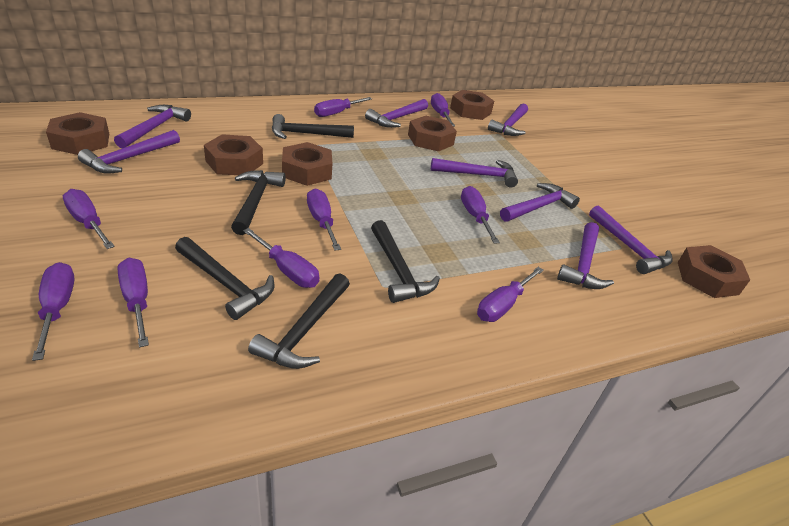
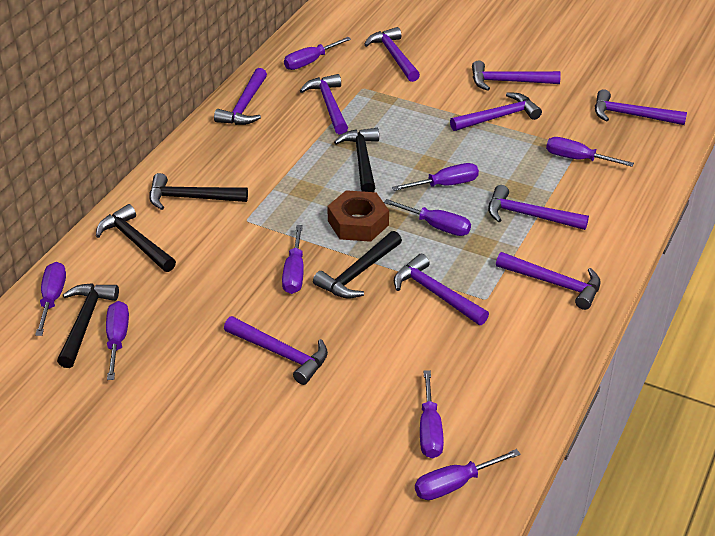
brown nut: [46,112,109,155] [204,134,263,175] [282,142,332,186] [408,116,457,152] [450,90,494,120] [678,245,750,298] = 6 -> [327,190,389,242] = 1
purple hammer: [78,130,180,174] [114,105,191,148] [365,99,428,128] [431,158,518,188] [488,103,528,136] [500,183,580,222] [557,222,614,289] [589,206,673,274] = 8 -> [214,68,267,125] [224,316,328,385] [300,74,348,135] [364,27,420,82] [394,254,489,325] [450,92,542,131] [472,61,561,91] [488,185,589,230] [496,252,601,310] [595,89,687,125] = 10

